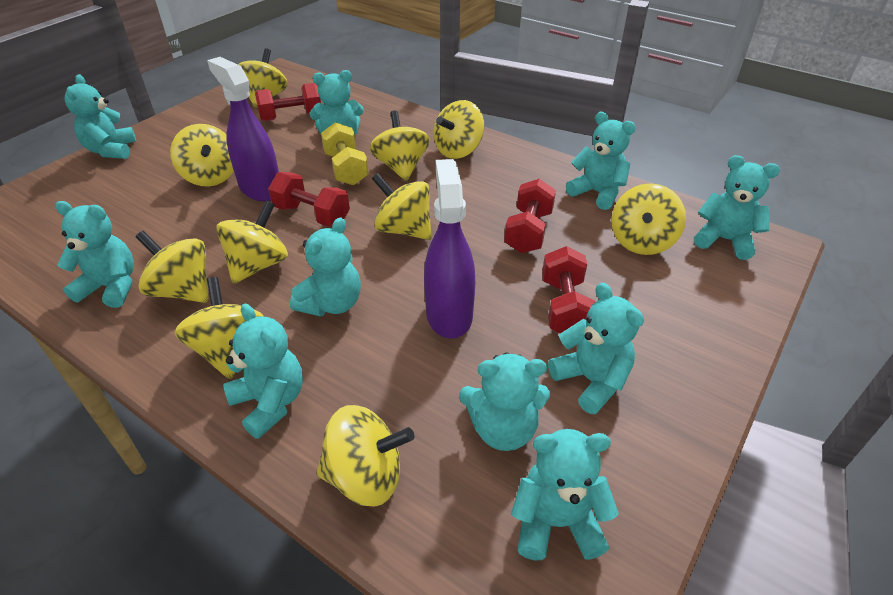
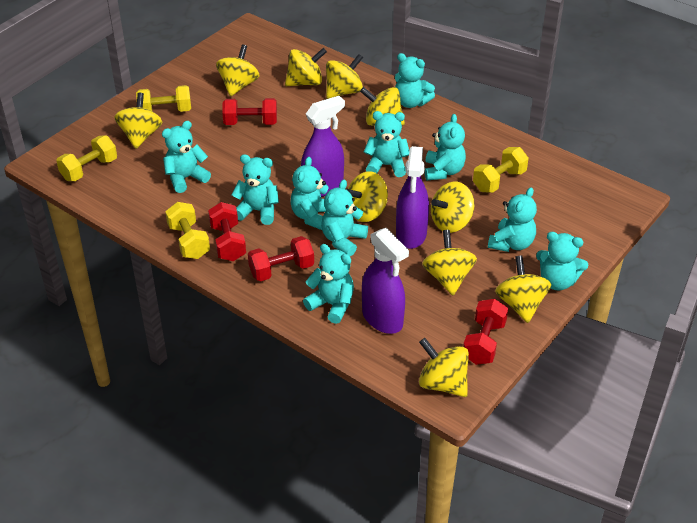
purple spray bottle: [207,57,279,201] [424,159,475,339] = 2 -> [301,96,345,197] [362,228,409,334] [396,146,429,249] = 3
yellow dumbbell: [321,122,369,185] = 1 -> [56,135,117,181] [136,85,191,112] [165,202,210,259] [473,147,529,193] = 4

